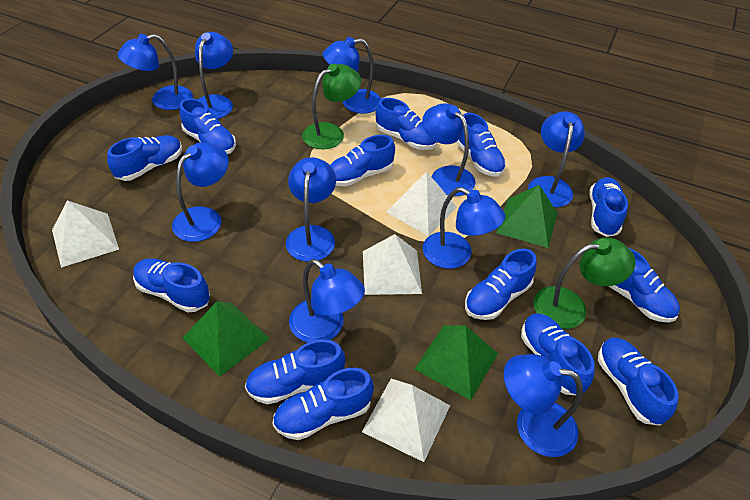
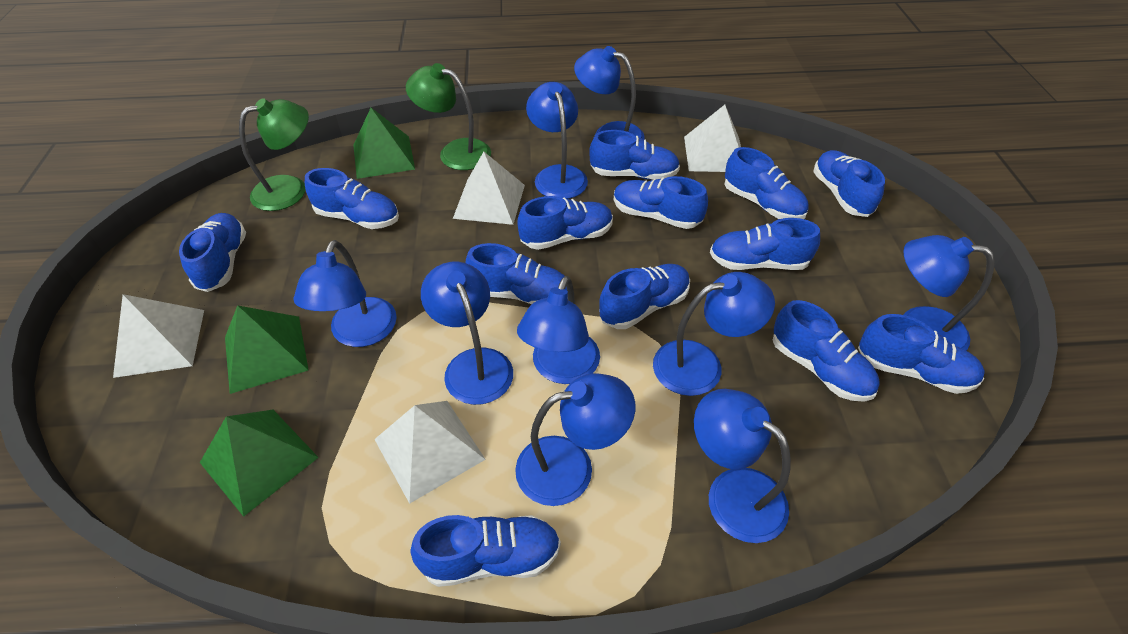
blue lamp: [117,34,193,110] [172,142,229,242] [195,32,233,119] [286,157,336,262] [289,259,365,342] [323,37,381,114] [422,103,476,196] [423,187,505,269] [504,354,583,457] [528,111,585,207] = 10 -> [293,240,397,347] [421,262,513,405] [515,373,635,506] [517,276,600,384] [526,82,588,199] [574,46,645,140] [653,272,775,396] [694,389,791,543] [903,235,994,351] = 9

